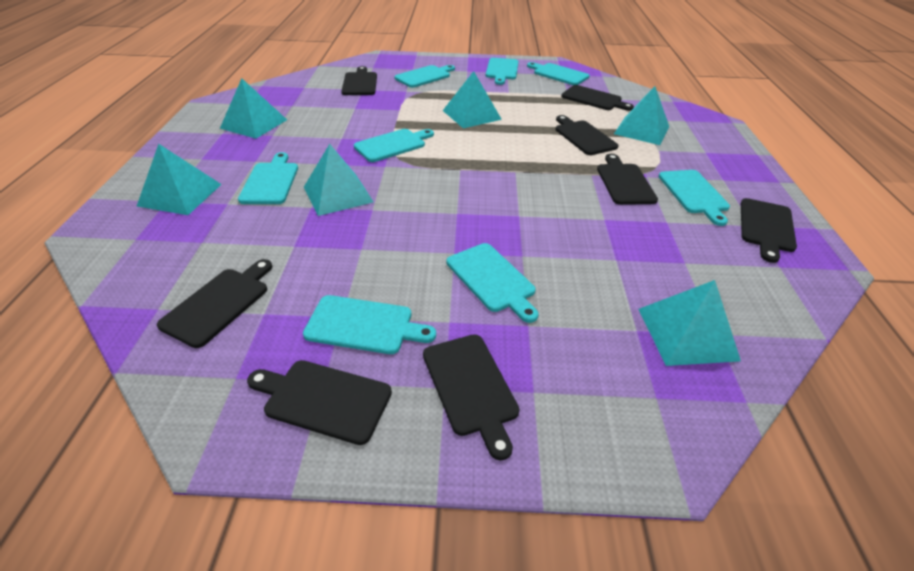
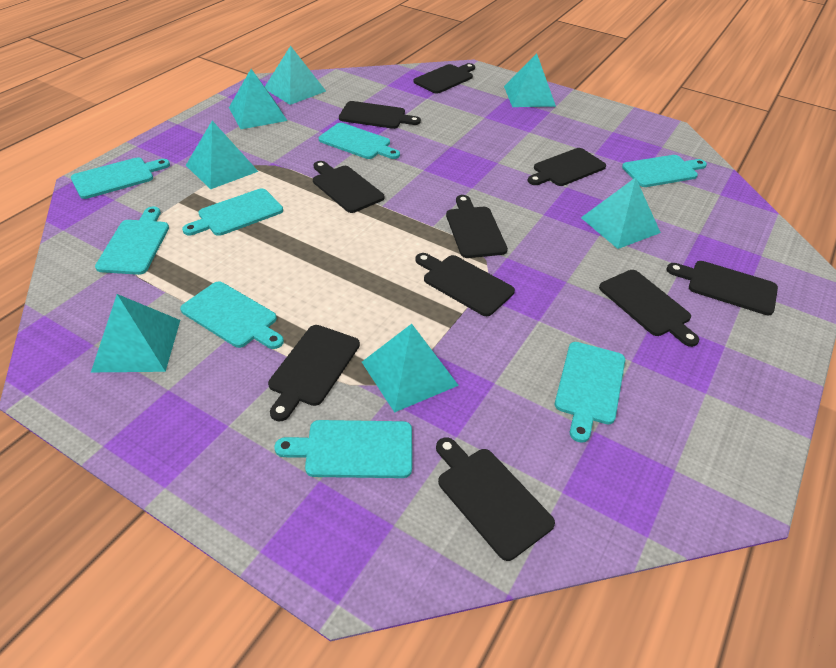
black cutting board: [157,259,272,348] [247,360,392,445] [341,66,377,95] [423,334,520,460] [555,115,618,155] [561,85,634,111] [597,154,658,205] [741,198,797,263] = 8 -> [268,325,360,422] [313,161,384,213] [339,101,421,129] [414,63,475,94] [415,253,515,316] [436,437,555,561] [446,195,508,258] [528,148,606,186] [599,270,699,347] [667,261,778,315] = 10
turquoise pyramid: [137,144,222,215] [220,78,287,139] [304,144,373,216] [443,71,502,128] [614,86,669,145] [638,280,741,366] = 6 -> [91,294,180,372] [186,121,259,189] [229,69,287,129] [265,46,326,105] [362,324,459,413] [504,53,556,107] [581,177,661,249] = 7

